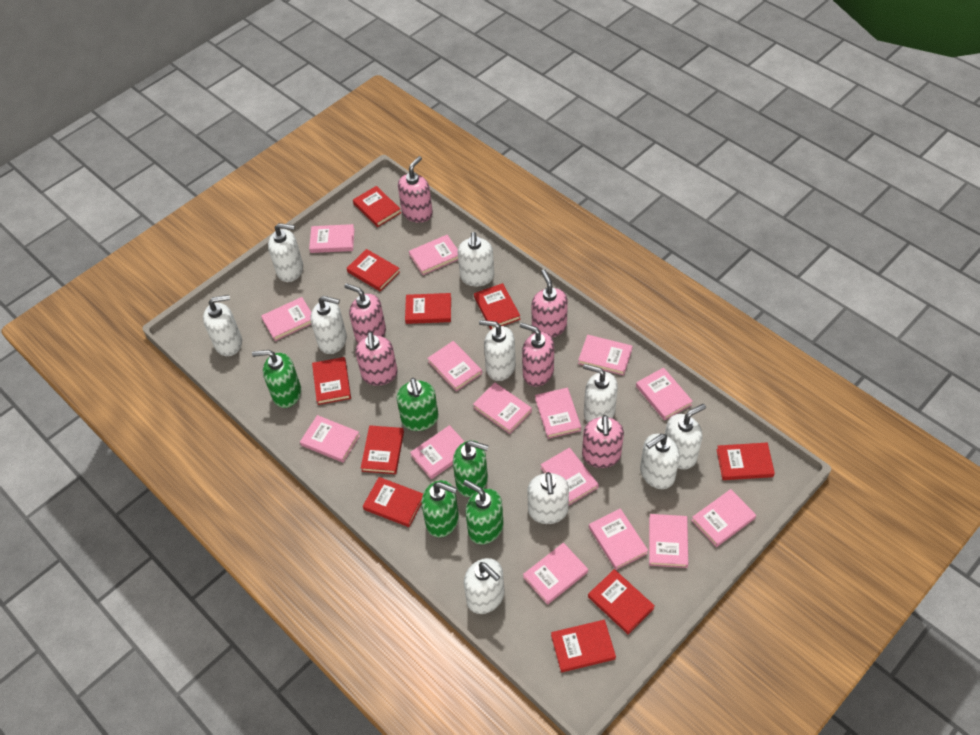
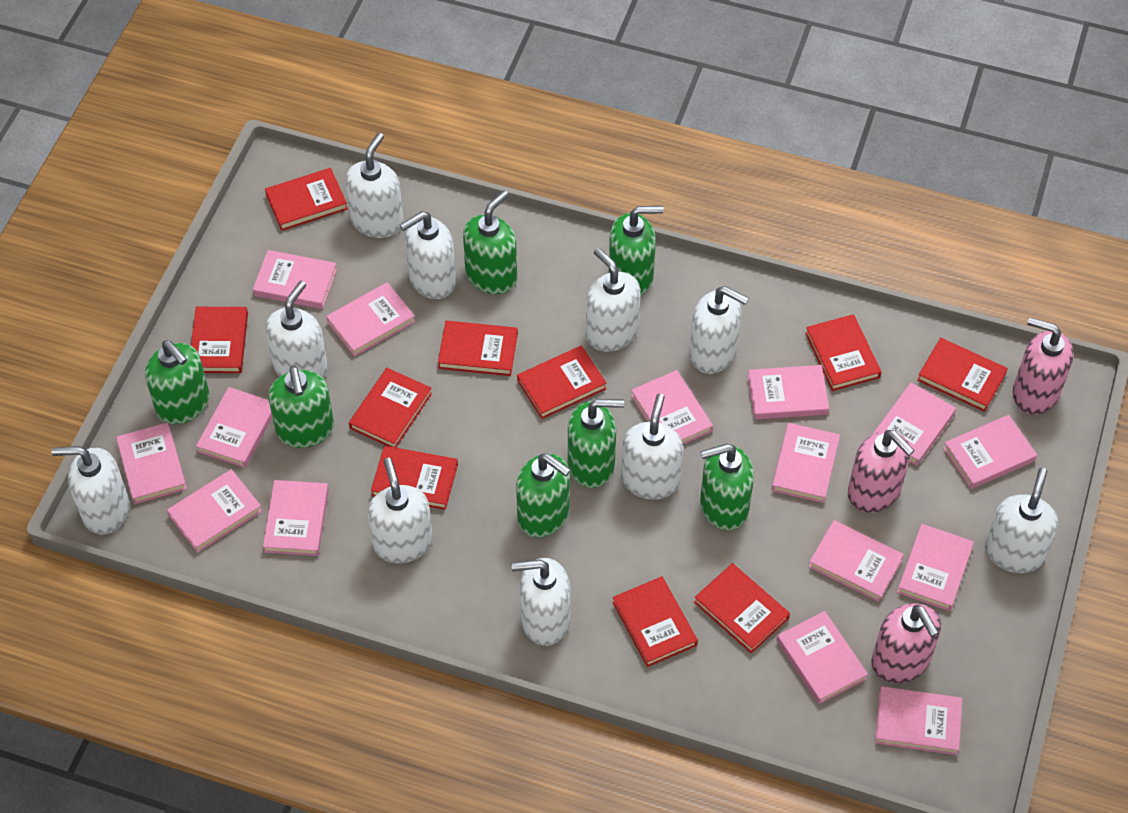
green soap dispenser: [252,350,301,408] [397,378,439,431] [421,480,459,537] [453,440,489,497] [463,480,504,545] = 5 -> [145,340,210,424] [268,366,334,448] [463,190,517,294] [516,453,571,537] [568,399,624,488] [609,206,664,296] [700,443,754,531] = 7
pink soap dispenser: [344,283,386,343] [355,332,398,386] [398,156,433,223] [520,322,554,387] [531,269,568,337] [582,415,624,468] = 6 -> [848,430,915,513] [871,603,941,683] [1013,317,1074,415] = 3

